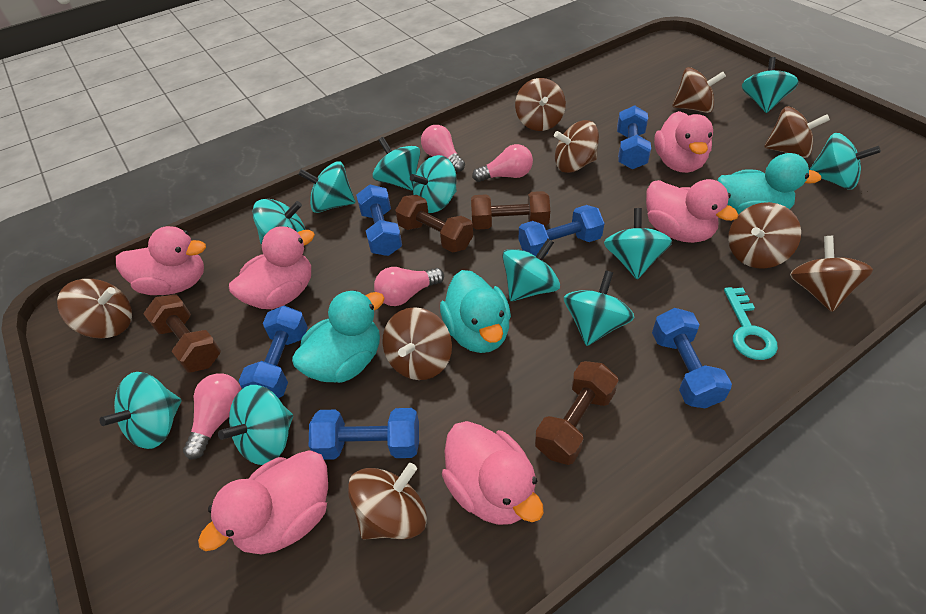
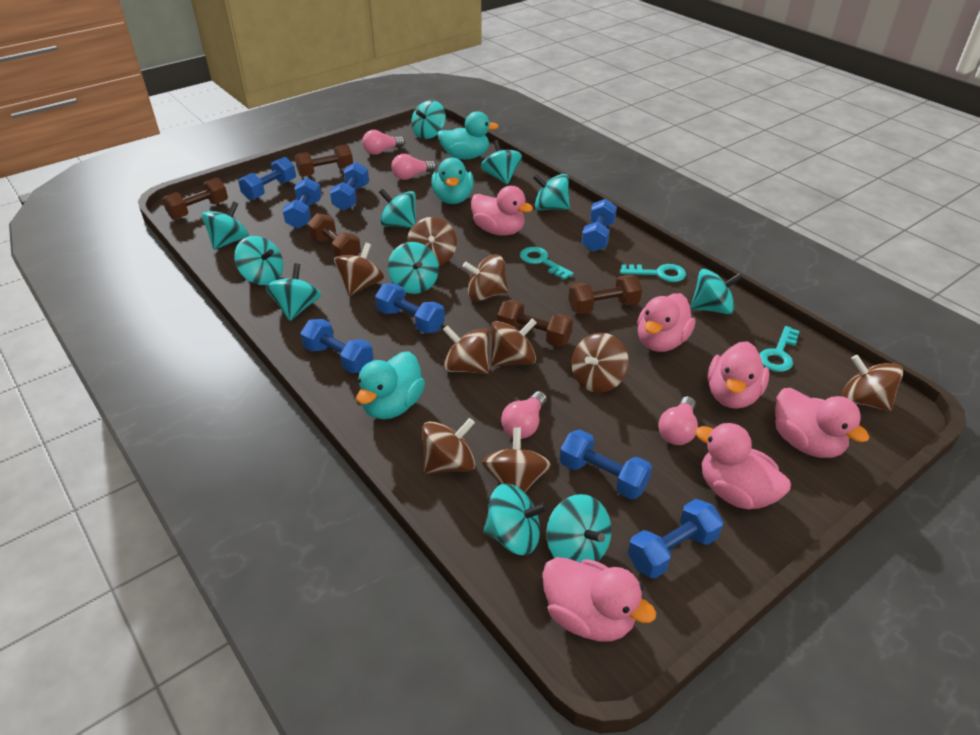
blue dumbbell: [239,306,308,398] [309,408,419,460] [356,184,402,256] [519,205,604,256] [617,105,651,169] [652,308,732,408] = 6 -> [238,157,296,200] [282,178,322,229] [300,319,374,373] [330,162,369,211] [375,283,445,333] [560,429,652,499] [582,199,617,252] [628,499,723,578] = 8
brown dumbbell: [143,294,221,372] [395,195,473,253] [471,191,550,230] [535,361,619,465] = 4 -> [162,178,228,220] [295,144,353,177] [307,213,361,257] [498,300,573,347] [569,275,642,314] = 5
turquoise key: [724,287,778,360] = 1 -> [520,247,574,280] [620,264,686,282] [760,326,800,372] = 3

